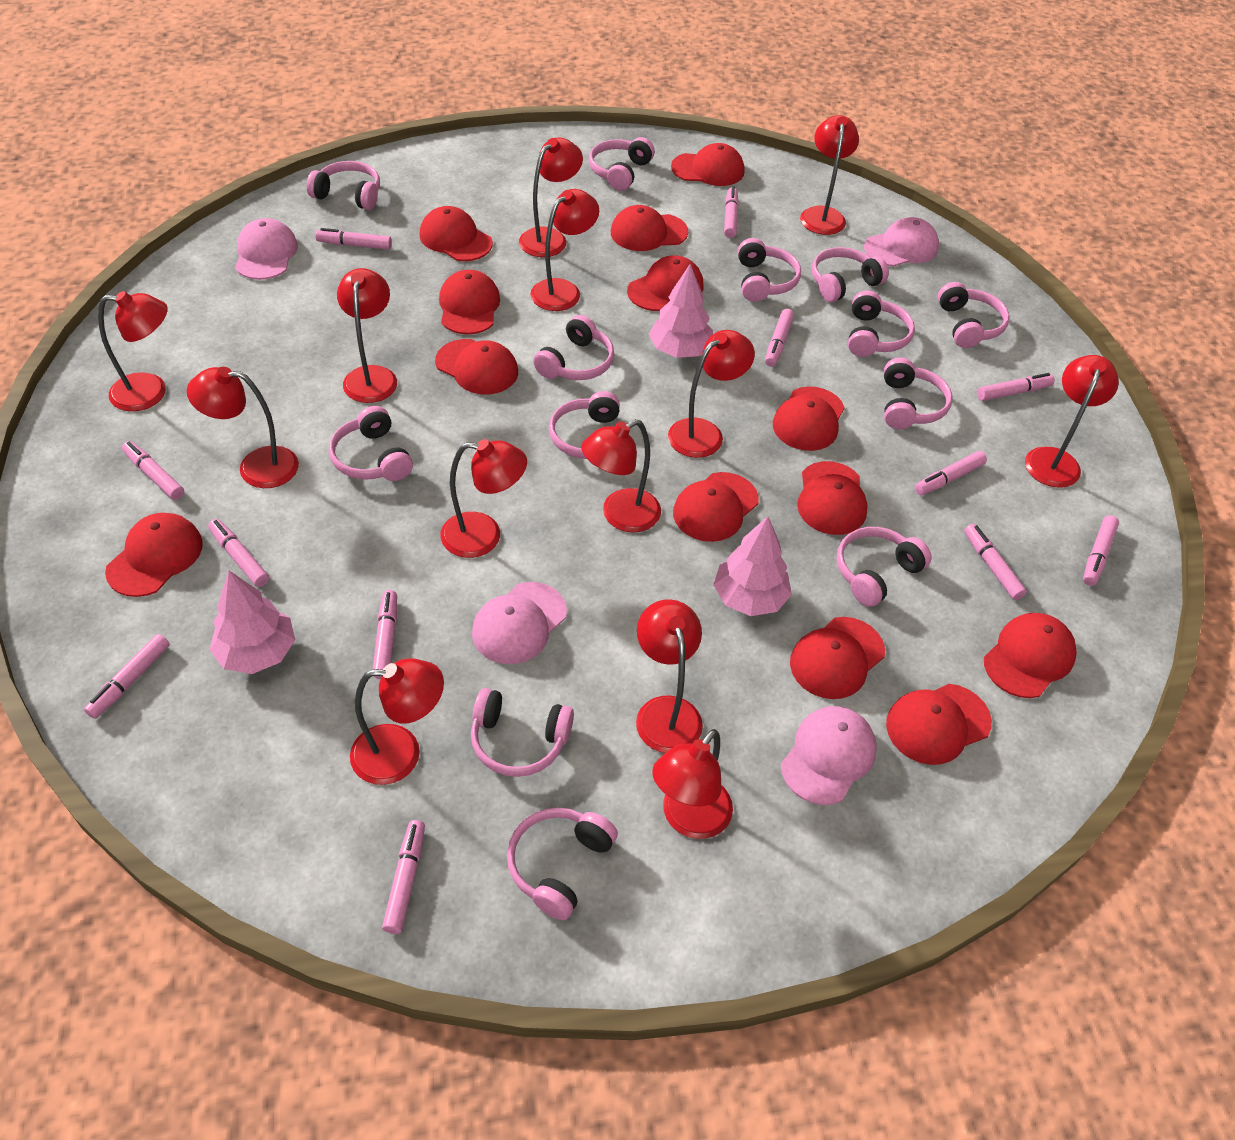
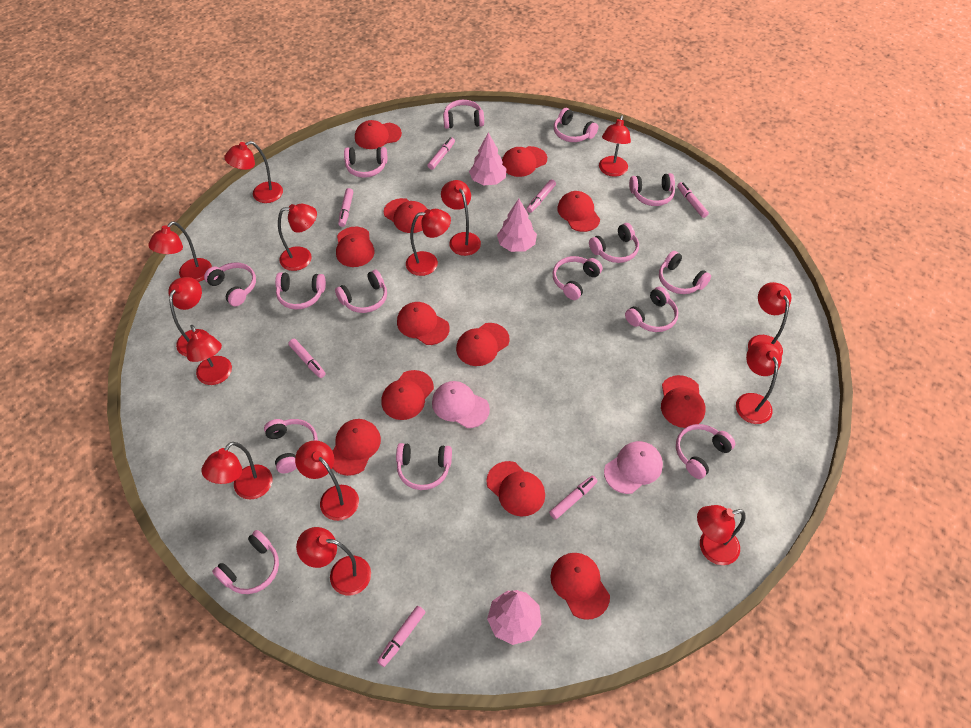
pink cap: [235,218,298,280] [472,582,567,664] [781,706,877,805] [864,217,939,267] = 4 -> [432,381,490,428] [604,441,663,494] = 2
pink headphones: [307,161,380,210] [329,406,413,481] [471,688,574,777] [507,808,618,920] [533,315,614,380] [549,391,620,466] [589,137,655,191] [738,238,801,302] [812,247,889,302] [837,527,932,607] [848,290,915,357] [884,357,953,429] [938,282,1010,348] = 13 -> [204,262,256,306] [212,530,279,594] [264,419,318,473] [275,272,326,309] [335,270,387,313] [344,147,387,178] [396,443,452,490] [443,100,484,129] [553,256,603,300] [554,108,598,142] [589,223,639,263] [625,287,678,332] [629,173,675,206] [659,251,711,294] [676,424,735,479] = 15
pink marker: [84,634,170,719] [122,441,184,500] [208,519,269,587] [315,228,392,250] [373,590,397,679] [382,820,425,934] [724,187,739,238] [765,309,794,367] [915,451,987,495] [964,524,1027,600] [977,373,1055,401] [1083,515,1119,586] = 12 -> [288,339,326,378] [338,188,353,227] [377,606,425,667] [428,137,455,170] [526,179,556,213] [549,476,598,520] [677,182,709,218] = 7
red cap: [105,513,203,597] [419,206,493,261] [435,339,518,394] [439,270,500,334] [611,205,688,251] [627,255,704,311] [671,143,745,186] [673,472,759,542] [773,386,845,451] [790,617,885,699] [797,461,868,535] [886,684,992,765] [984,613,1077,698] = 13 -> [332,419,381,476] [336,227,375,267] [355,120,402,149] [381,370,434,420] [384,198,427,233] [397,302,450,345] [456,323,510,366] [486,461,545,517] [502,146,547,177] [550,553,610,620] [557,191,600,232] [661,375,706,428] = 12
red lamp: [98,291,168,411] [187,367,299,488] [337,268,397,403] [350,659,444,785] [440,439,527,558] [519,138,583,257] [530,189,599,311] [581,419,661,533] [636,599,703,753] [652,729,733,839] [668,330,755,458] [800,115,859,235] [1025,355,1119,488] = 13 -> [148,221,212,282] [168,277,209,357] [187,325,232,385] [202,442,273,499] [224,141,283,203] [278,204,317,271] [295,440,359,521] [296,527,371,595] [406,209,451,276] [441,180,481,256] [599,115,631,177] [697,505,746,565] [736,341,782,424] [748,282,791,355] = 14

